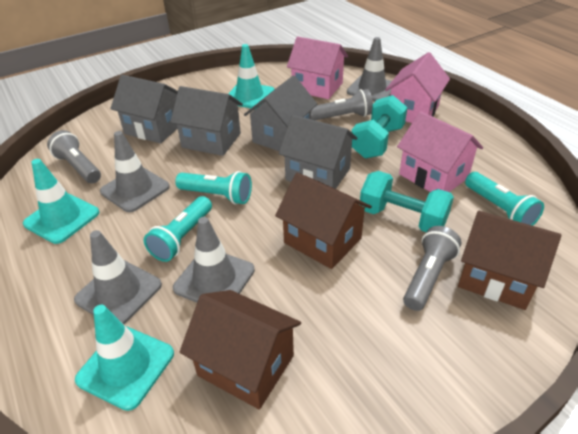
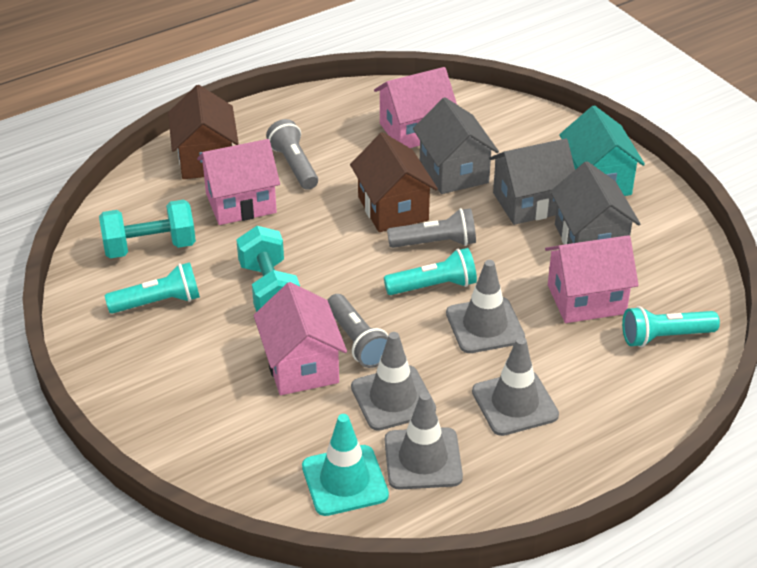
brown house: [180,290,301,410] [275,173,372,269] [458,211,561,310] = 3 -> [168,85,239,179] [350,132,438,232] = 2
grey house: [110,75,178,144] [170,86,243,156] [244,75,317,151] [279,115,357,189] = 4 -> [413,97,499,194] [489,138,575,225] [550,161,640,245] = 3
pink house: [287,36,348,99] [385,52,450,123] [397,111,483,192] = 3 -> [197,139,280,225] [254,282,347,395] [374,67,457,148] [545,235,639,323] = 4
turquoise house: none = 0 -> [559,105,645,196] = 1
turquoise traffic cone: [23,159,99,244] [75,305,174,411] [228,44,275,108] = 3 -> [302,414,389,516] = 1

